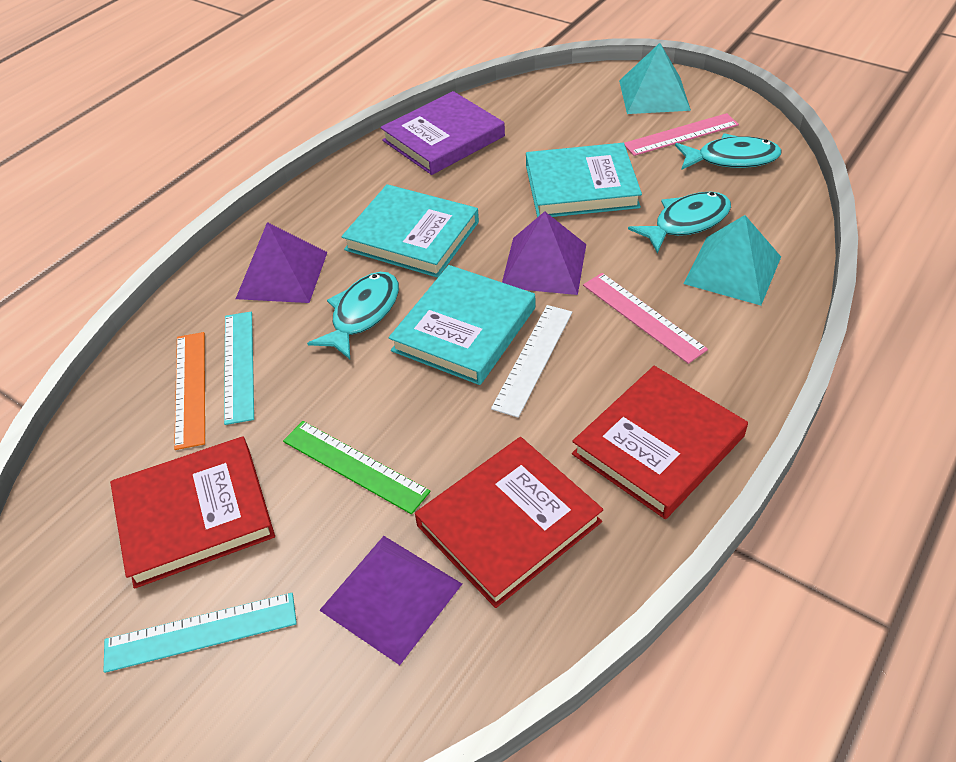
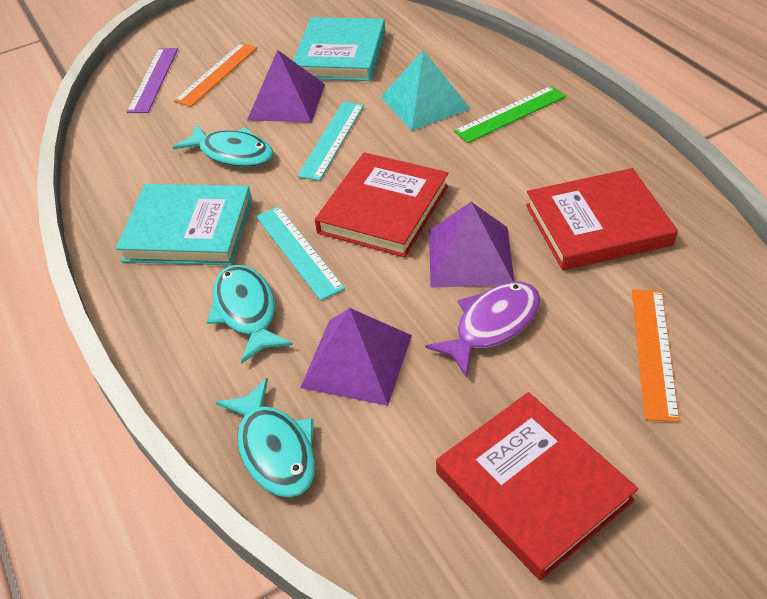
orange ruler: [174,332,205,450] = 1 -> [174,43,257,107] [632,289,680,422] = 2
pink ruler: [583,273,708,364] [624,113,739,156] = 2 -> none = 0
purple book: [380,91,505,175] = 1 -> none = 0
purple fish: none = 0 -> [425,282,540,378] = 1
purple ruler: none = 0 -> [127,48,178,113] = 1
turquoise book: [341,184,479,278] [389,265,535,385] [526,143,642,217] = 3 -> [116,184,252,265] [293,17,385,81] = 2
turquoise pyramid: [619,43,691,114] [684,215,781,305] = 2 -> [381,50,471,131] = 1
white ruler: [491,305,572,418] = 1 -> none = 0

